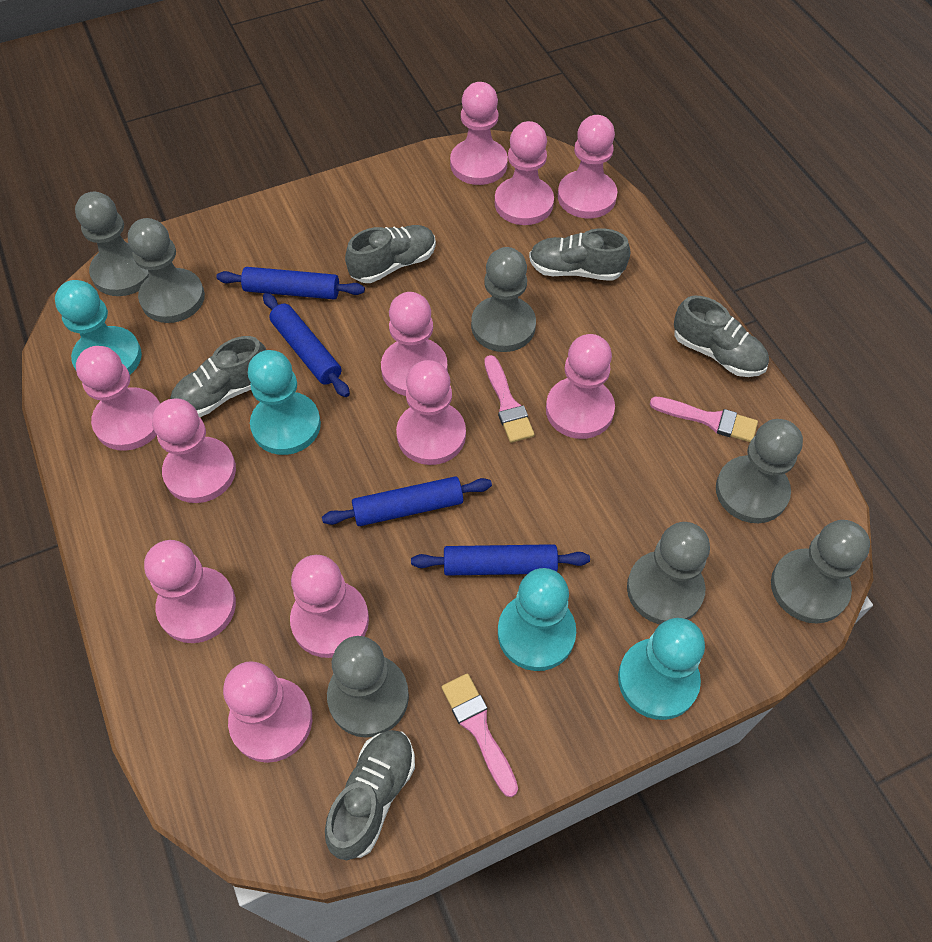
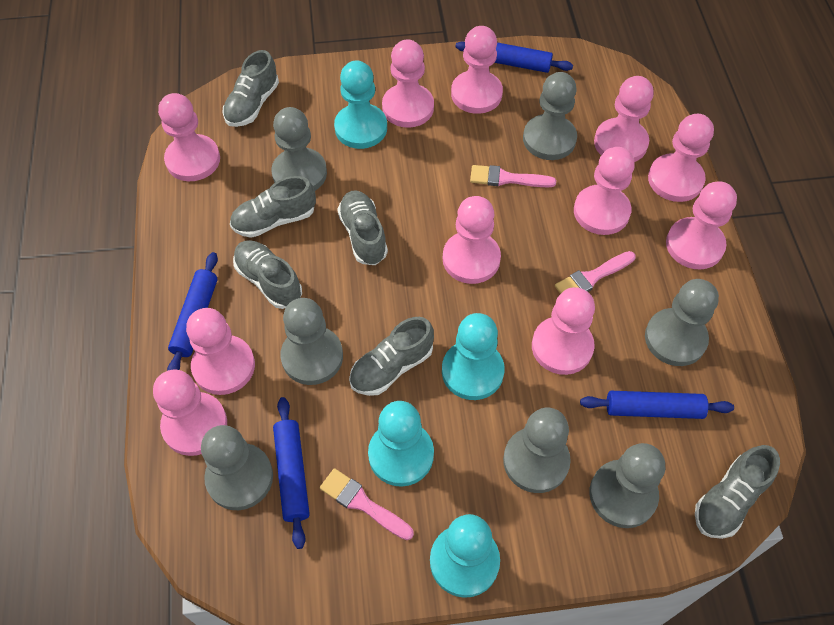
grey shoe: [170,336,266,417] [325,730,415,860] [345,225,436,283] [529,228,630,281] [674,296,769,377] = 5 -> [222,50,279,127] [230,176,316,238] [233,240,302,309] [337,190,388,265] [349,317,434,396] [695,445,780,539] = 6

